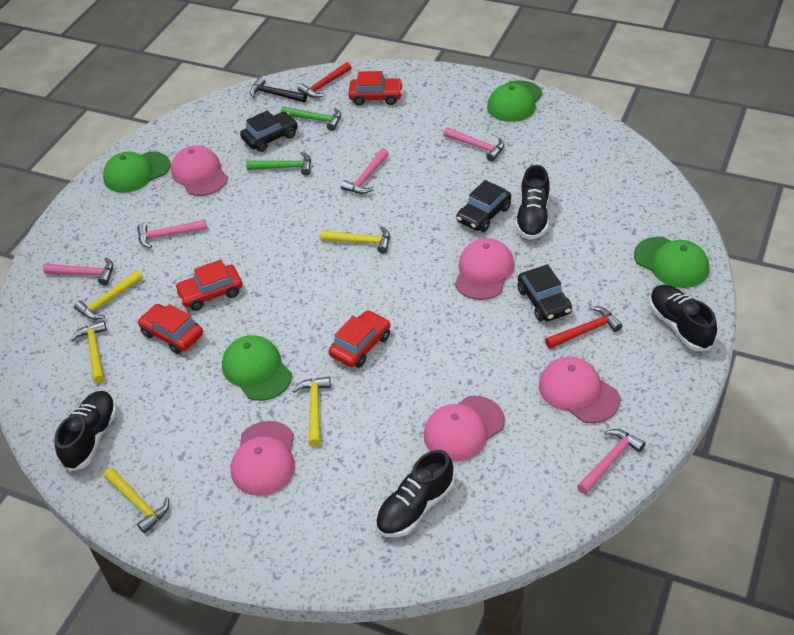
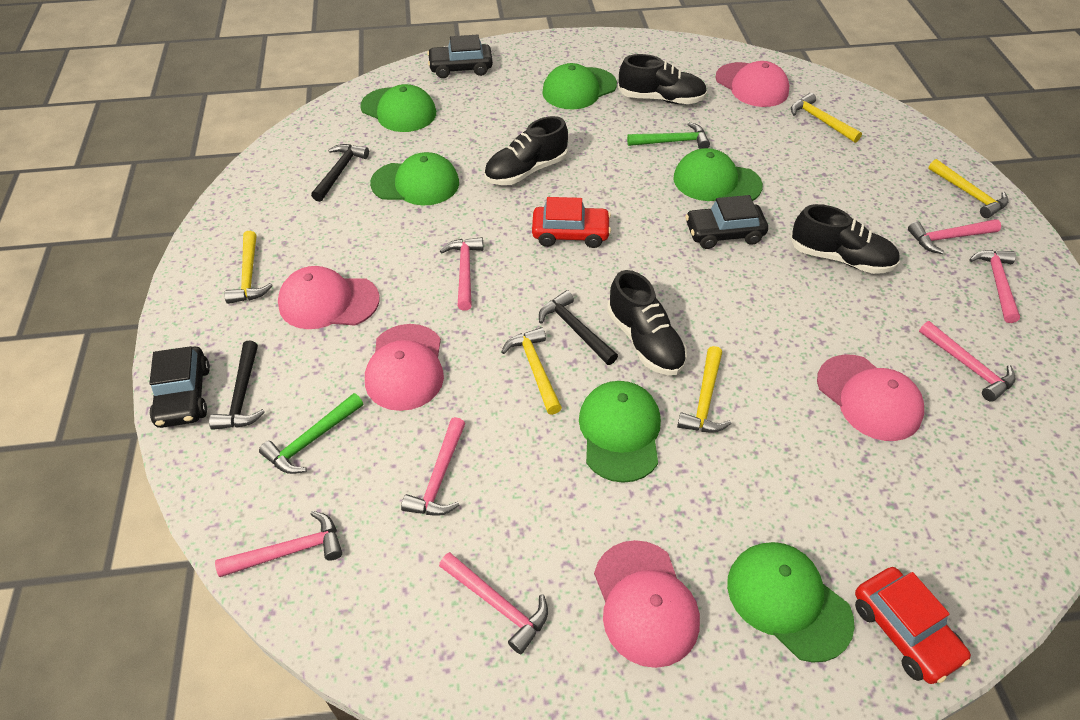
black hammer: [249,77,307,102] = 1 -> [209,341,265,430] [311,144,369,202] [539,290,618,365] = 3
green cap: [103,151,170,193] [222,335,292,401] [487,80,543,122] [634,237,709,288] = 4 -> [360,84,436,132] [370,152,459,206] [542,63,617,109] [579,381,661,483] [673,148,763,201] [727,542,855,663] = 6
pink hammer: [43,257,113,285] [137,219,207,248] [341,148,389,194] [443,127,504,162] [577,429,645,494] = 5 -> [215,511,342,577] [401,417,465,516] [439,552,548,654] [440,237,483,311] [908,219,1001,254] [919,321,1015,402] [969,250,1020,323] = 7
red car: [138,304,203,354] [175,260,242,311] [329,310,390,368] [348,71,403,106] = 4 -> [532,197,611,248] [855,567,971,684] = 2
red hammer: [297,62,352,98] [545,306,622,349] = 2 -> none = 0

